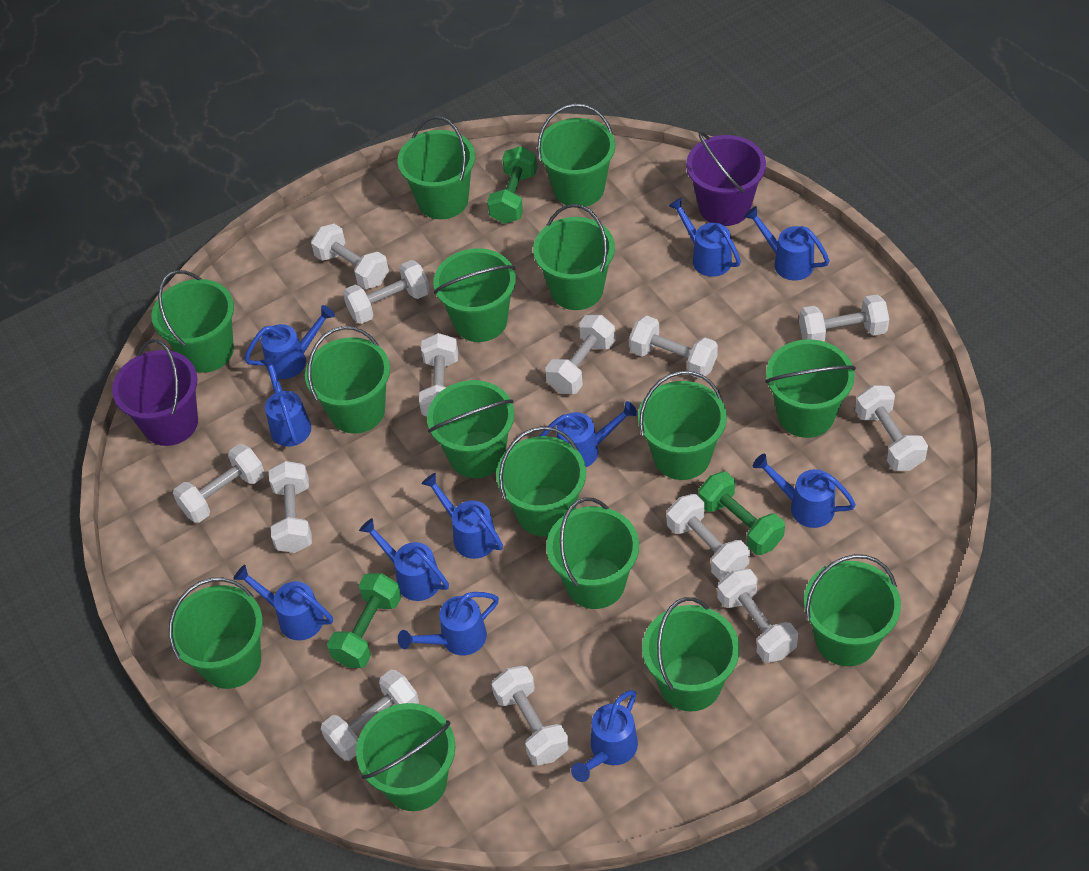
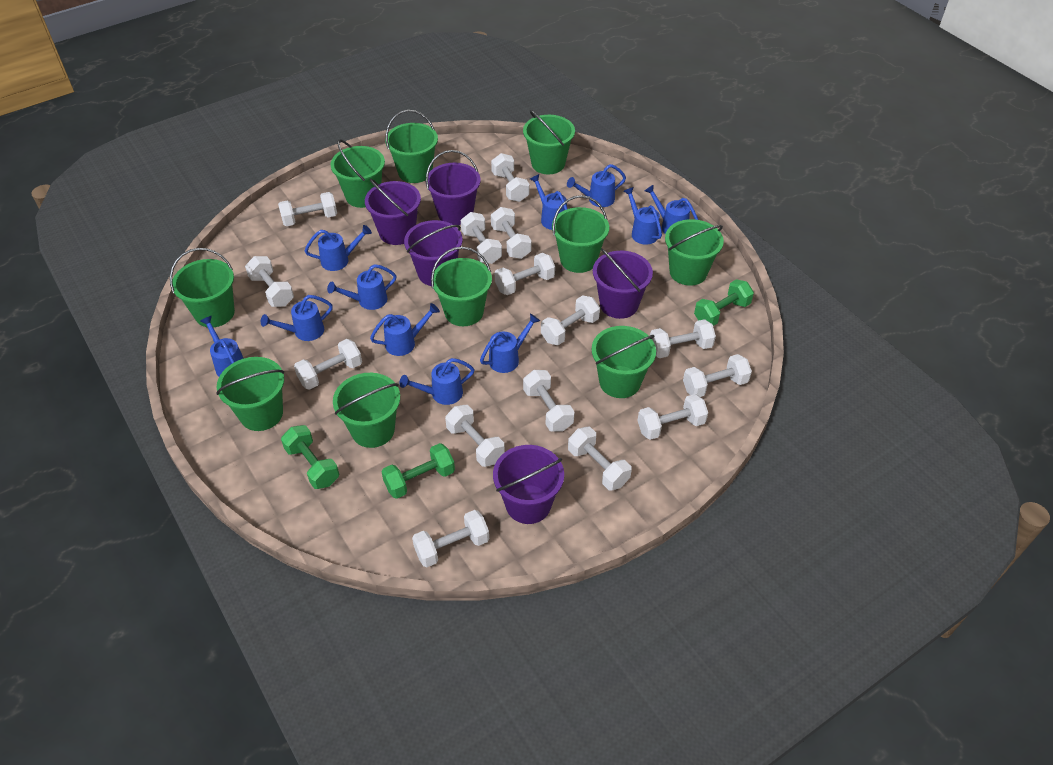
green bucket: [151,270,234,373] [169,578,263,689] [305,326,390,434] [356,703,455,811] [398,116,475,219] [427,380,514,478] [433,248,516,342] [496,426,586,536] [533,204,615,310] [537,104,615,208] [546,497,639,609] [638,371,727,480] [642,597,740,711] [765,339,856,438] [804,554,901,666] = 15 -> [170,248,235,327] [216,357,284,431] [331,139,385,208] [333,373,400,448] [385,110,438,183] [431,247,492,326] [523,110,575,174] [552,195,609,273] [591,326,656,398] [665,219,724,286] = 10
purple bucket: [112,339,198,446] [686,131,766,226] = 2 -> [365,179,421,245] [404,220,463,286] [426,150,481,225] [493,445,564,524] [593,248,653,319] = 5
white dumbbell: [173,444,265,523] [269,461,312,553] [311,224,389,289] [321,670,419,761] [343,260,430,324] [419,333,458,417] [492,666,569,766] [545,315,616,394] [629,316,718,379] [667,494,750,581] [717,568,798,663] [799,294,889,342] [855,385,928,471] = 13 -> [245,256,294,307] [278,192,337,226] [294,339,362,390] [412,510,489,567] [445,405,505,467] [461,212,502,264] [491,153,529,202] [491,207,531,259] [495,253,555,295] [523,370,574,432] [541,295,600,345] [568,427,632,490] [637,394,708,440] [650,319,716,358] [683,354,752,397] = 15

